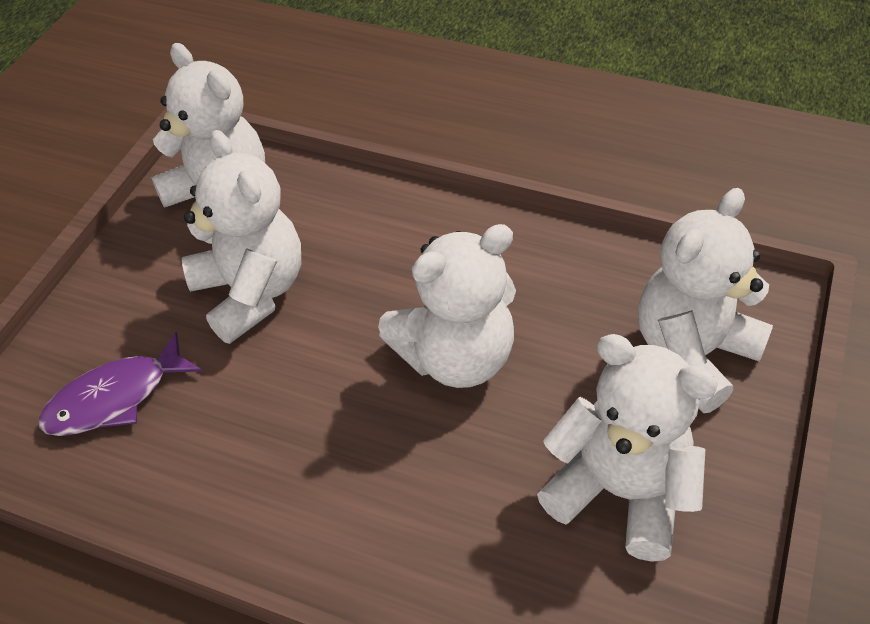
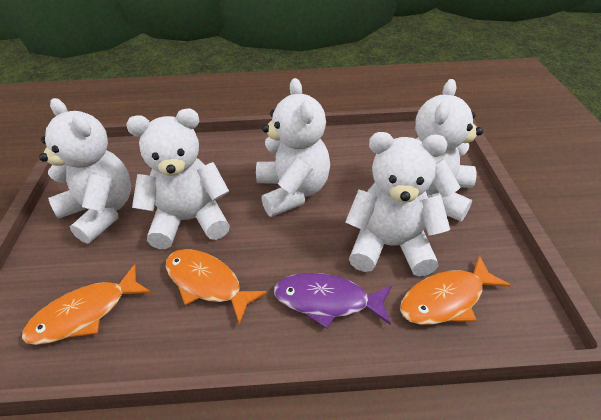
orange fish: none = 0 -> [22,264,151,345] [166,249,267,324] [400,256,511,325] = 3

